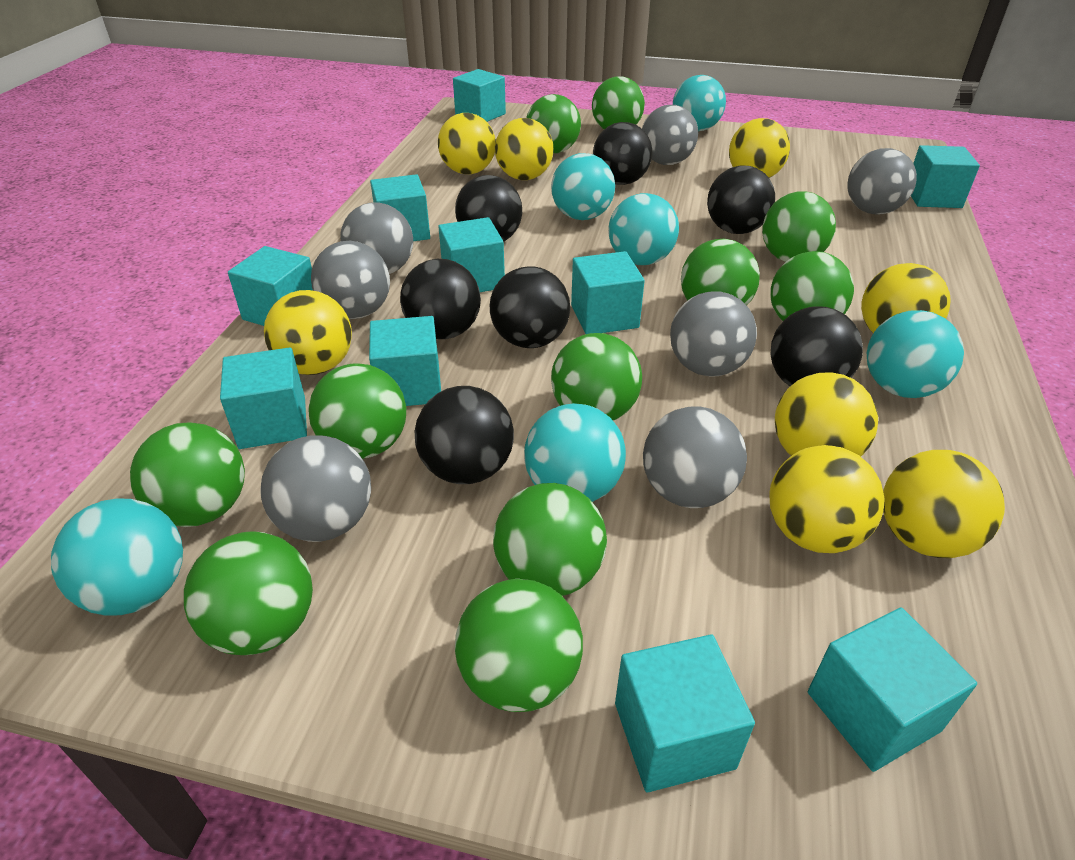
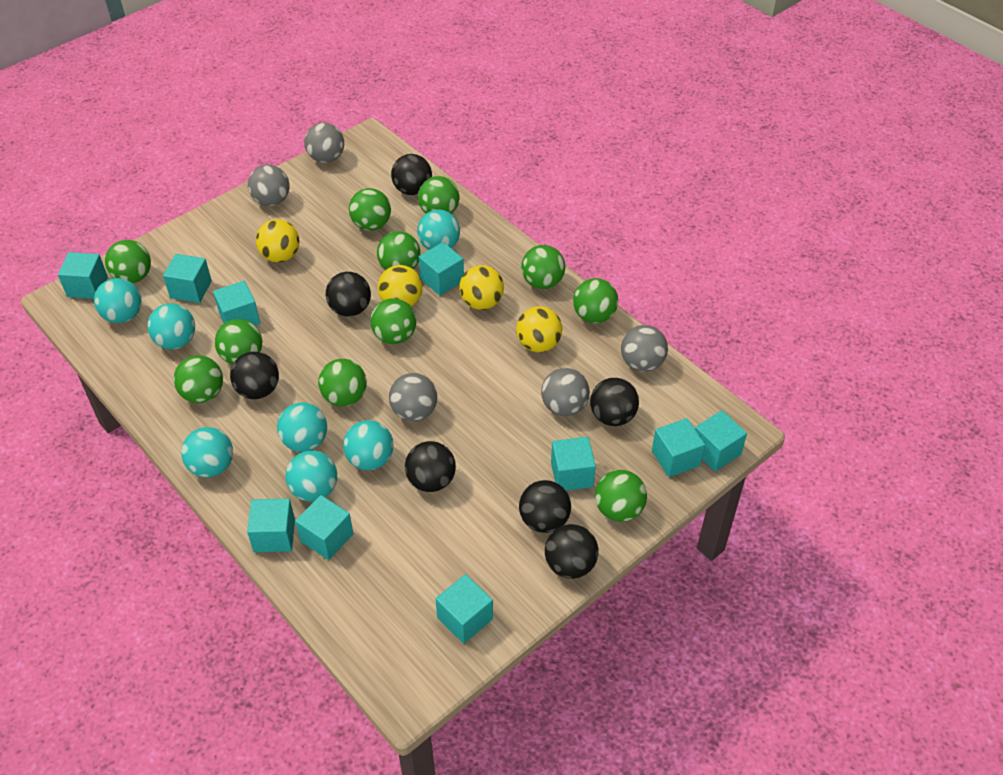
grey ball: [260,436,371,542] [311,241,390,319] [340,202,413,274] [642,105,698,165] [643,406,747,508] [670,291,757,377] [847,148,917,215] = 7 -> [248,165,290,206] [304,122,344,163] [389,373,437,421] [541,368,590,416] [621,325,668,372] = 5
turquoise ball: [51,498,183,616] [524,403,626,502] [551,153,615,220] [608,193,679,265] [673,75,726,131] [867,310,964,398] = 6 -> [94,278,141,323] [147,303,195,349] [181,427,233,478] [277,402,327,452] [286,450,337,502] [343,420,394,470] [417,210,460,250] = 7
yellow ball: [264,290,352,375] [438,113,496,174] [495,118,554,180] [729,118,790,178] [769,445,885,553] [775,372,878,456] [861,263,951,333] [883,450,1005,558] = 8 -> [256,219,300,263] [378,265,422,307] [459,265,504,310] [516,306,562,352] = 4

